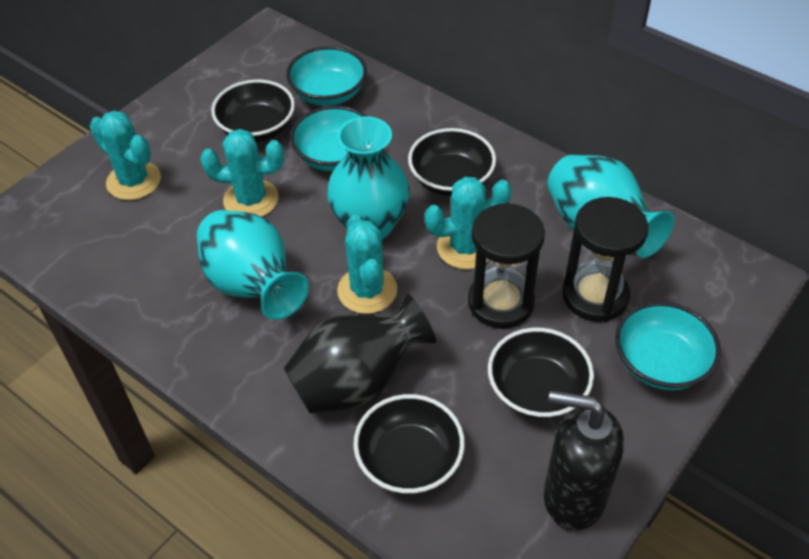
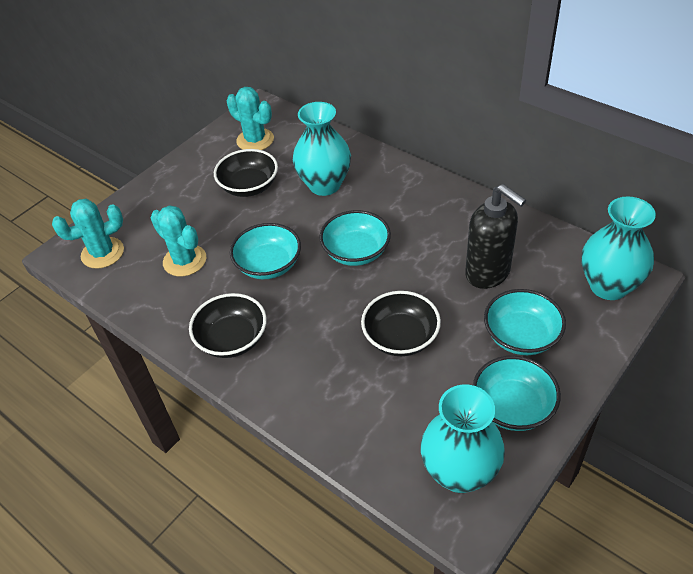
black bowl: [211,80,295,142] [353,394,465,494] [408,128,496,196] [488,328,594,419] = 4 -> [189,293,267,358] [214,149,278,197] [361,291,441,356] = 3
black hourglass: [468,203,545,328] [562,197,648,322] = 2 -> none = 0
black vase: [284,293,436,413] = 1 -> none = 0
turquoise bowl: [286,46,367,106] [290,106,368,171] [615,302,721,390] = 3 -> [230,223,301,279] [319,210,391,266] [473,356,561,431] [484,289,566,355] = 4
turquoise cactus: [90,111,161,200] [200,129,284,217] [337,214,397,314] [425,177,512,269] = 4 -> [52,199,124,269] [150,205,206,276] [227,87,274,150] = 3

